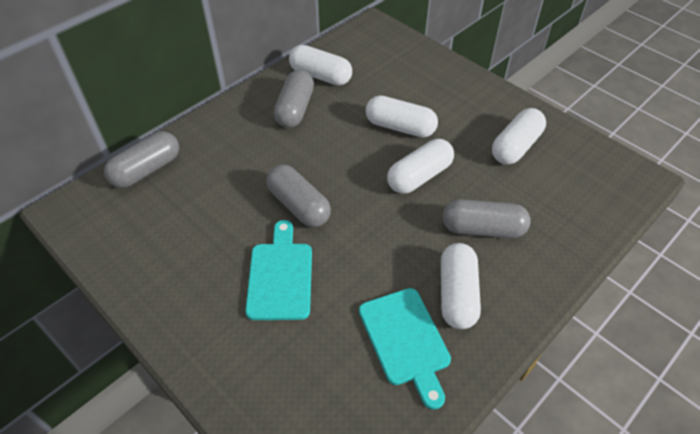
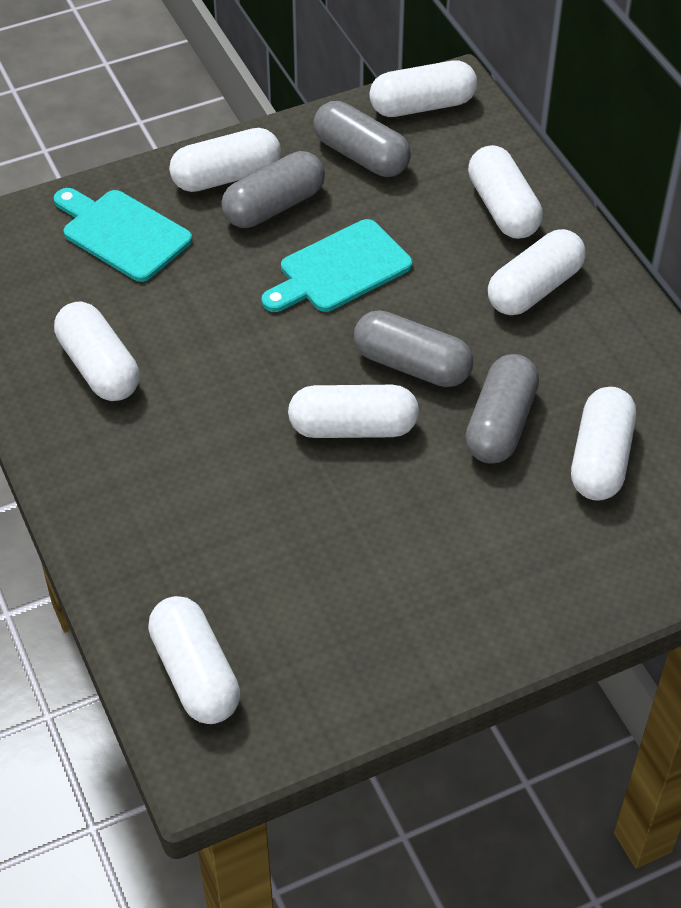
white capsule: [289,45,352,86] [366,95,438,138] [387,139,454,194] [441,243,481,329] [492,108,546,165] = 5 -> [54,302,140,401] [148,596,240,724] [169,128,281,192] [288,385,419,438] [369,60,477,117] [468,145,543,239] [488,229,586,315] [571,387,636,501] = 8

